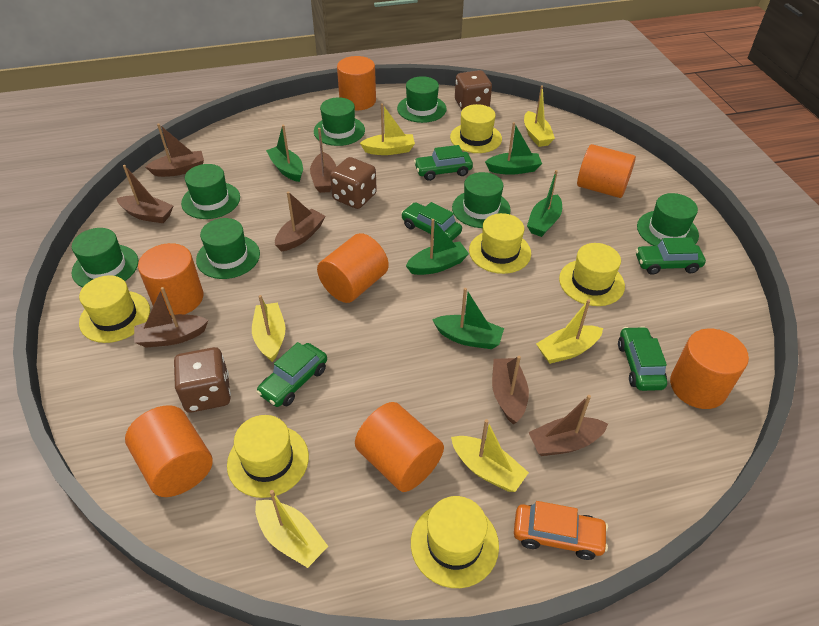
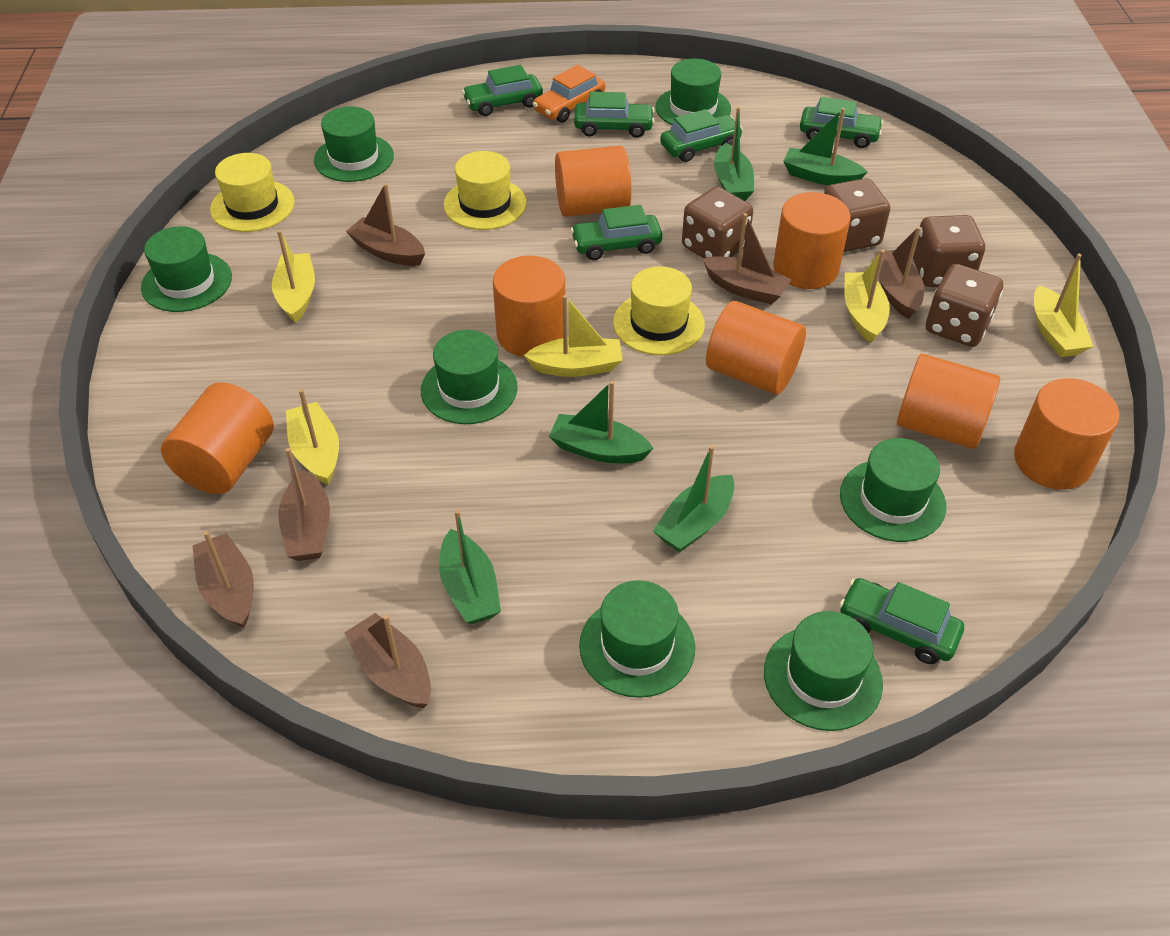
brown boat: [116,165,173,223] [134,287,208,348] [145,124,204,177] [275,191,325,252] [310,128,336,193] [492,356,529,425] [529,395,608,456] = 7 -> [192,531,254,628] [278,448,330,561] [344,613,431,708] [346,183,425,266] [703,213,791,304] [874,226,924,319] = 6
brown dice: [174,347,231,413] [330,157,377,209] [455,70,492,110] = 3 -> [682,187,753,258] [824,178,890,252] [913,215,985,287] [926,264,1003,347] = 4
green car: [256,342,327,407] [401,202,462,241] [414,145,473,181] [618,326,667,391] [636,237,706,275] = 5 -> [462,65,543,116] [570,205,662,260] [574,92,655,138] [660,109,743,162] [800,97,883,148] [839,578,964,664] = 6
yellow boat: [252,295,285,362] [255,490,328,568] [360,103,415,155] [451,419,529,492] [524,85,555,147] [536,299,603,364] = 6 -> [272,230,315,323] [286,389,339,485] [524,295,623,377] [844,250,890,343] [1034,254,1094,357] = 5
yellow hat: [79,275,150,343] [227,415,309,498] [411,496,499,588] [450,104,502,153] [469,213,531,274] [559,243,625,306] = 6 -> [210,153,295,232] [444,151,527,230] [613,266,705,355] = 3

